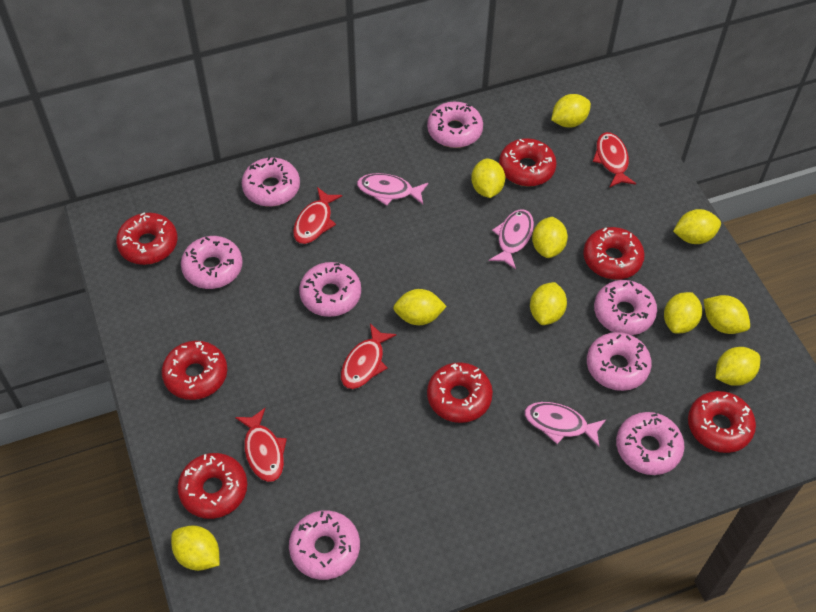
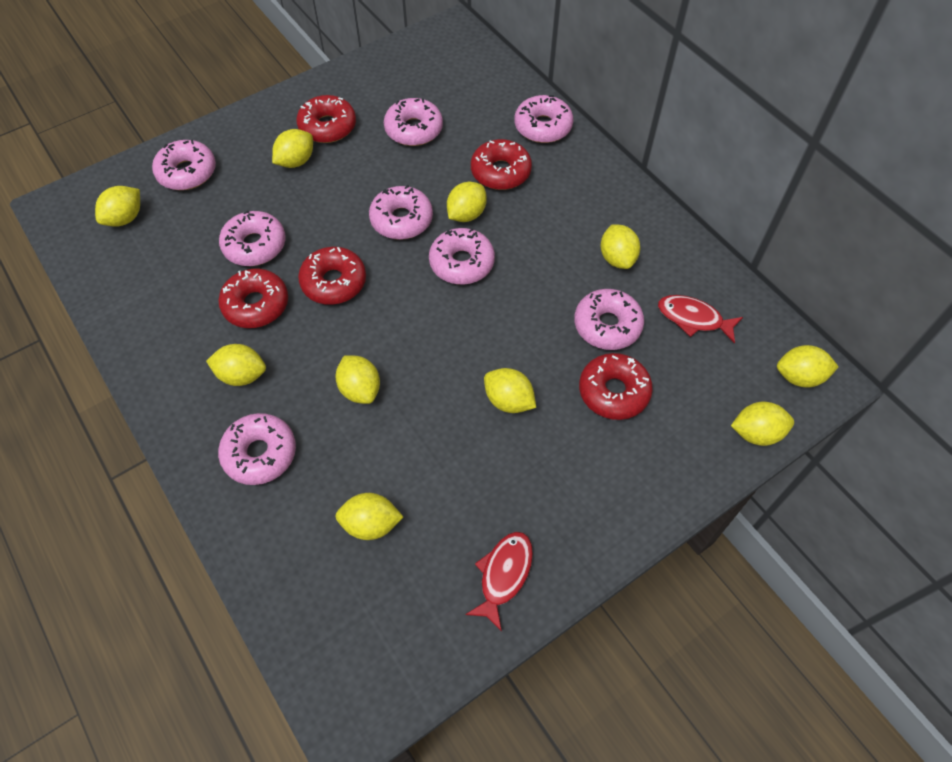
pink fish: [357,173,428,206] [489,209,534,269] [524,402,606,447] = 3 -> none = 0
red donut: [116,213,177,265] [162,341,227,400] [177,453,248,519] [427,362,493,423] [499,138,557,186] [583,227,645,280] [688,391,756,453] = 7 -> [218,269,288,328] [297,95,356,143] [298,247,366,305] [471,139,532,190] [579,353,653,420] = 5
red fish: [235,408,287,482] [293,187,342,244] [341,323,397,389] [593,132,636,188] = 4 -> [465,532,533,632] [658,295,743,343] = 2

